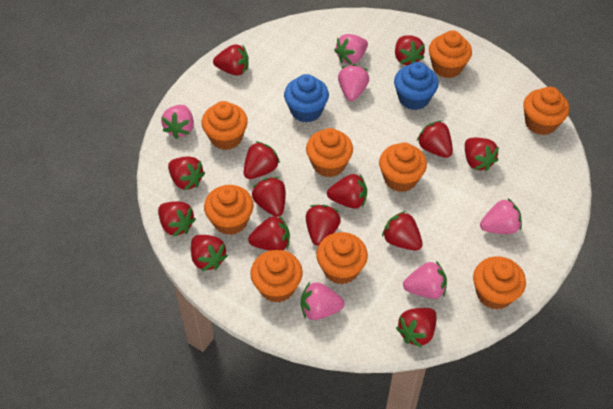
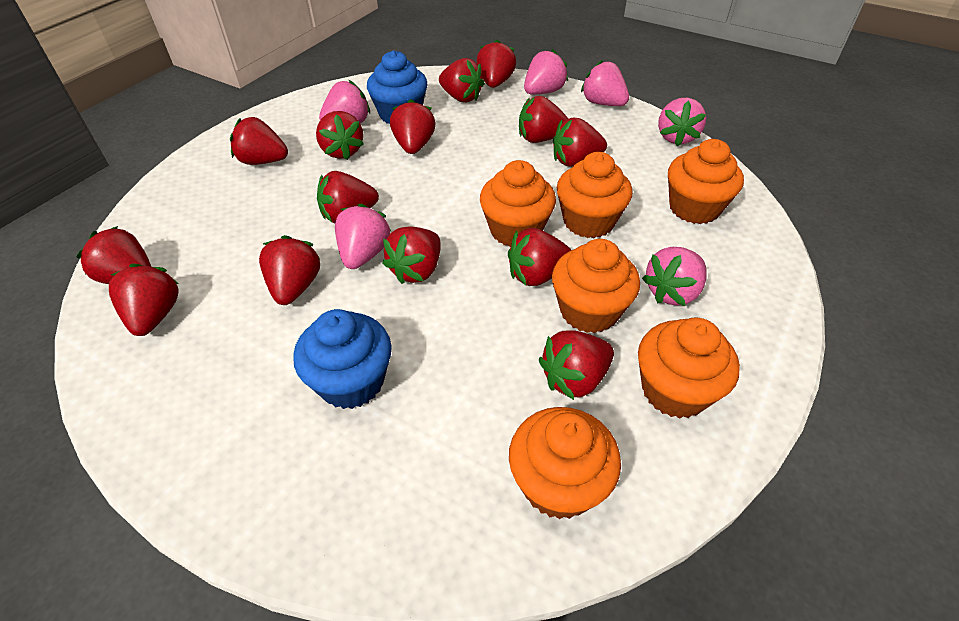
orange cupcake: [202,101,248,150] [204,185,254,235] [250,250,303,303] [306,128,353,177] [316,232,368,285] [379,143,427,192] [429,30,472,78] [473,256,526,310] [523,87,569,135] = 9 -> [480,160,556,247] [509,407,621,519] [552,239,640,333] [557,152,632,238] [638,317,740,419] [668,139,744,224] = 6

